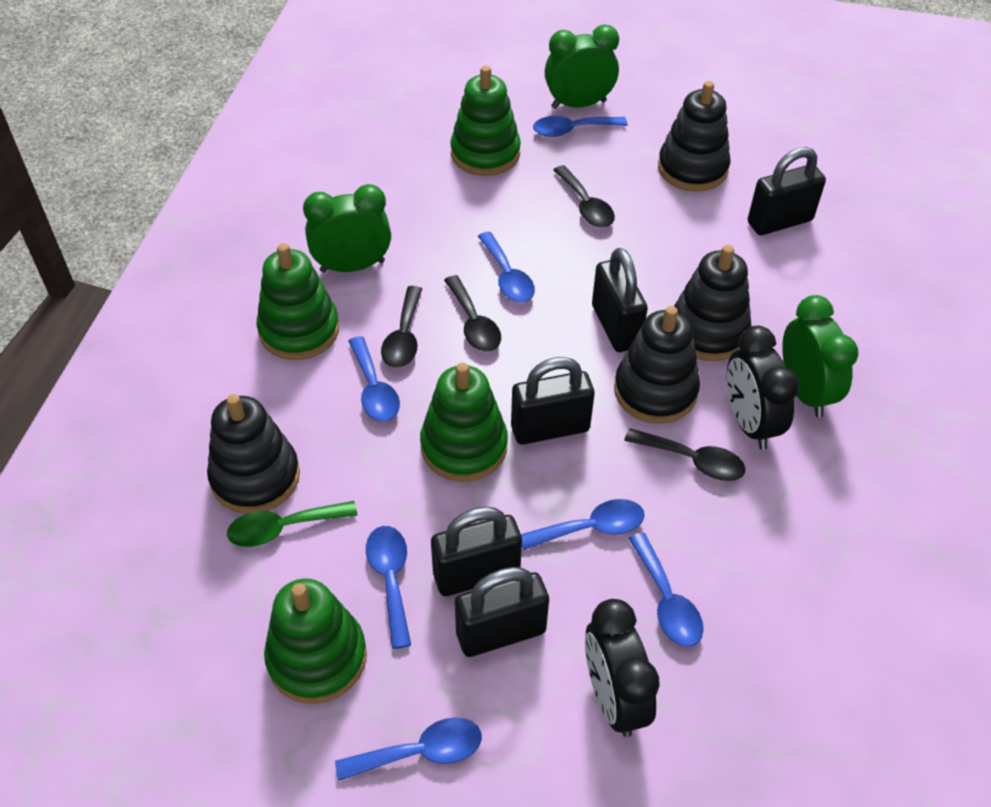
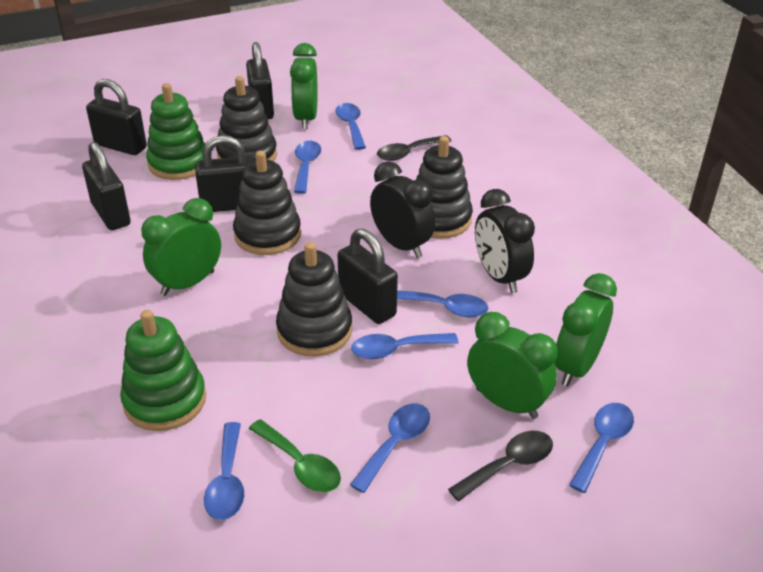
black spoon: [381,286,422,368] [444,275,501,352] [553,165,615,227] [624,428,745,481] = 4 -> [377,135,451,161] [448,431,553,501] = 2
green clock: [303,184,391,273] [545,25,619,109] [782,295,858,417] = 3 -> [141,198,221,296] [290,43,318,129] [467,312,558,419] [554,273,617,386] = 4
green stacking toy: [256,243,339,360] [264,579,367,704] [420,363,508,482] [450,66,521,176] = 4 -> [120,310,206,431] [146,83,205,180] = 2

